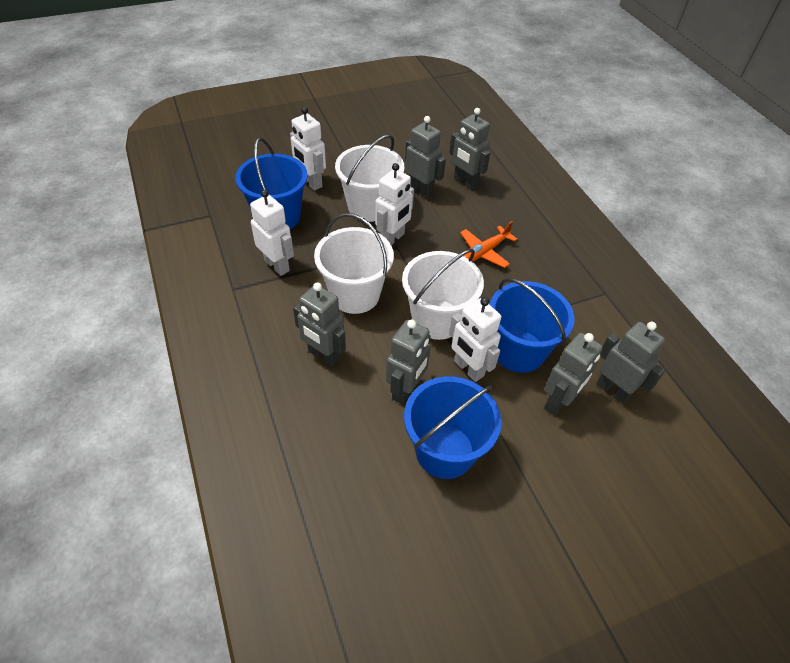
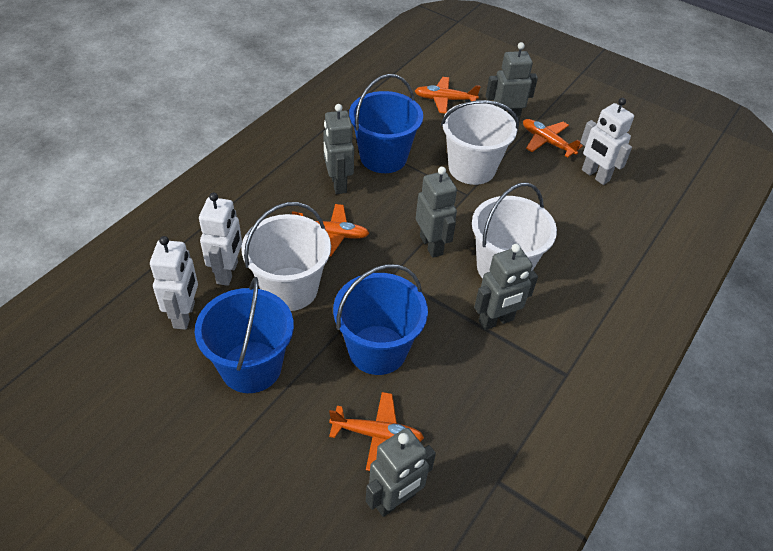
grey robot: [293,282,346,367] [386,319,431,404] [405,116,446,199] [449,108,490,190] [544,333,603,416] [596,322,665,404] = 6 -> [323,104,354,194] [366,428,436,517] [416,167,457,258] [474,244,538,330] [486,42,538,122] = 5
orange plane: [460,221,517,268] = 1 -> [292,204,369,257] [329,392,424,471] [415,77,481,114] [523,119,583,157] = 4
white robot: [250,190,294,276] [290,107,326,190] [375,163,414,245] [449,297,501,382] = 4 -> [150,236,198,330] [199,193,242,286] [580,98,634,185] = 3

